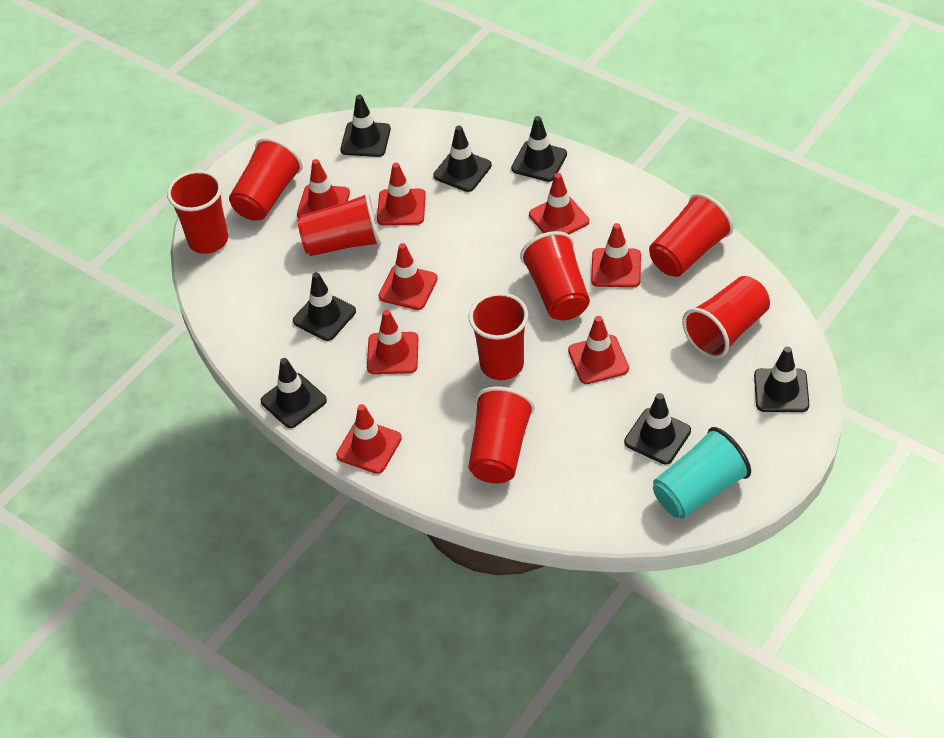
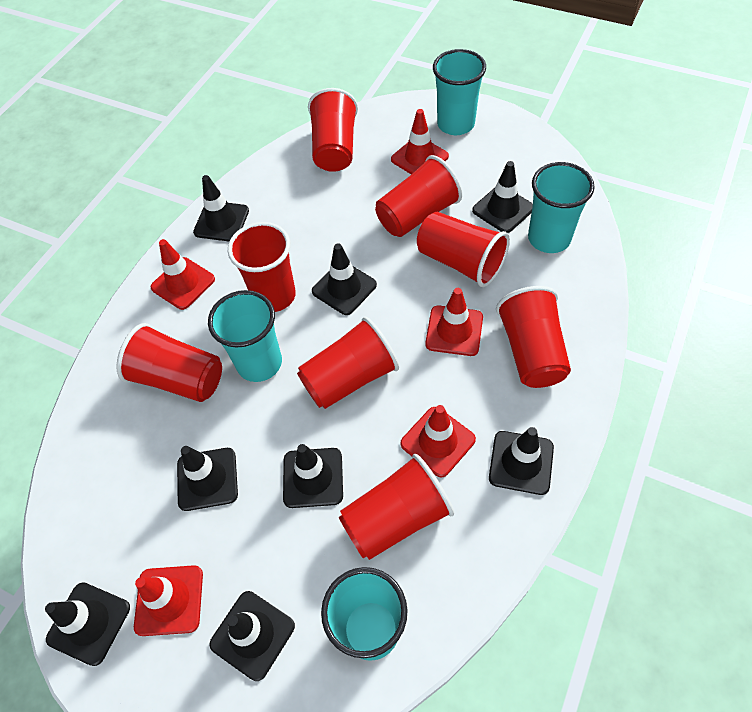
black traffic cone: [261,358,327,428] [293,272,356,341] [340,95,391,157] [433,126,492,192] [511,116,567,182] [624,393,691,464] [754,346,809,412] = 7 -> [45,582,130,666] [177,446,238,511] [193,175,249,242] [209,591,295,681] [283,444,343,508] [312,243,377,315] [472,161,533,233] [489,427,554,495] = 8
red traffic cone: [297,159,350,219] [336,404,402,474] [367,310,418,374] [377,163,426,225] [378,243,438,310] [529,173,589,234] [568,316,629,384] [591,223,641,287] = 8 -> [134,565,203,636] [151,239,215,310] [391,109,449,174] [400,405,476,477] [425,288,483,356] = 5
turquoise cup: [653,427,751,519] = 1 -> [208,290,282,382] [321,567,408,661] [433,49,486,135] [528,162,595,253] = 4

